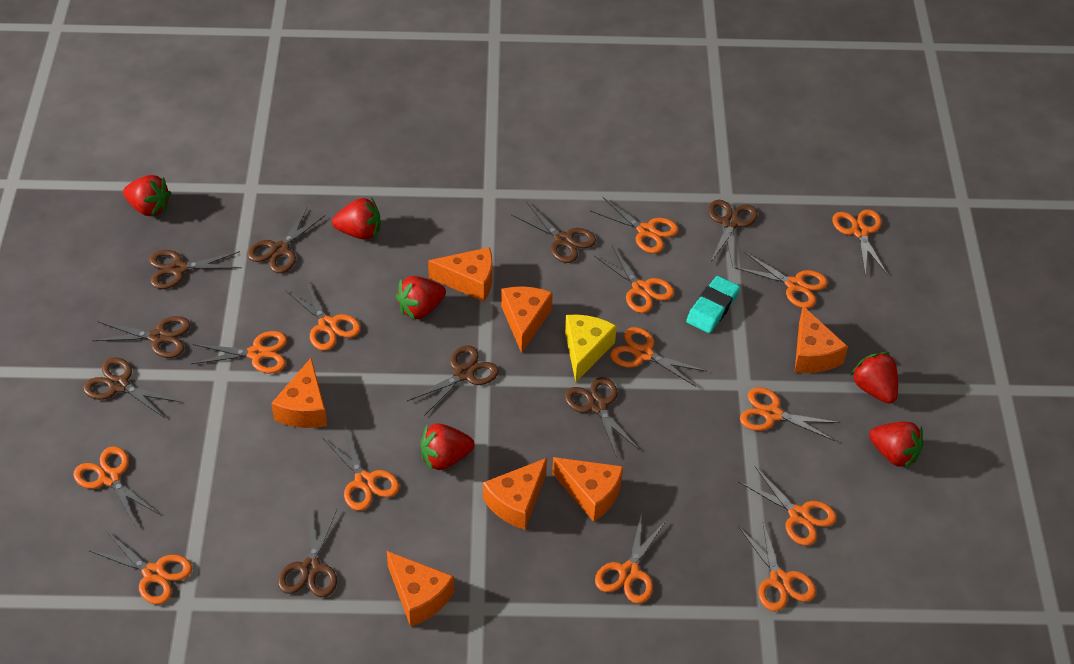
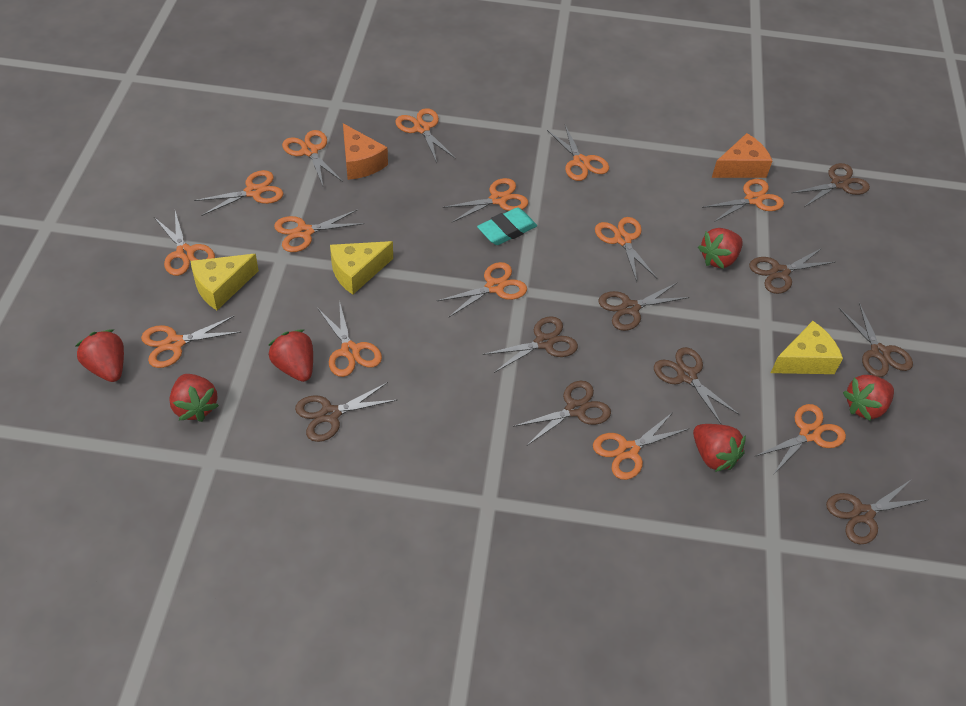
orange cheese: [271,358,327,428] [387,551,454,627] [428,247,492,302] [483,458,547,530] [501,286,553,353] [552,457,623,522] [795,306,848,373] = 7 -> [343,123,388,180] [712,133,773,178] = 2
yellow cheese: [565,315,617,382] = 1 -> [191,254,259,310] [330,241,393,295] [771,321,843,374] = 3

